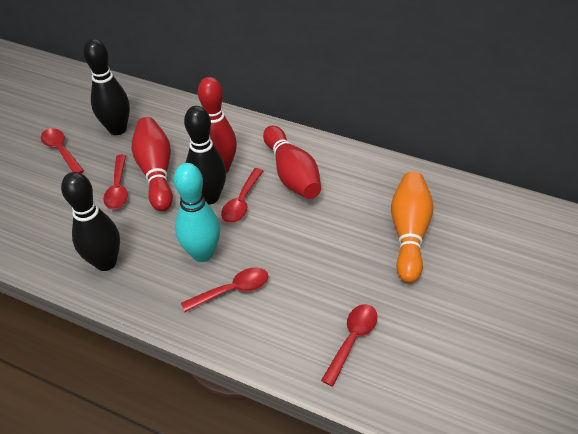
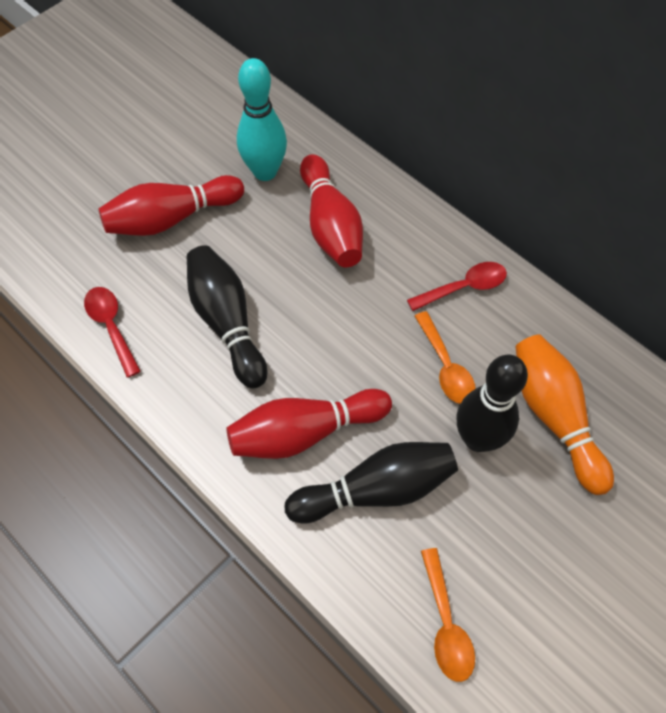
orange spoon: none = 0 -> [415,311,476,404] [421,548,475,682] = 2
red spoon: [41,128,84,173] [104,154,128,209] [181,267,268,312] [221,168,263,223] [321,304,378,387] = 5 -> [84,287,141,378] [407,262,507,311] = 2

